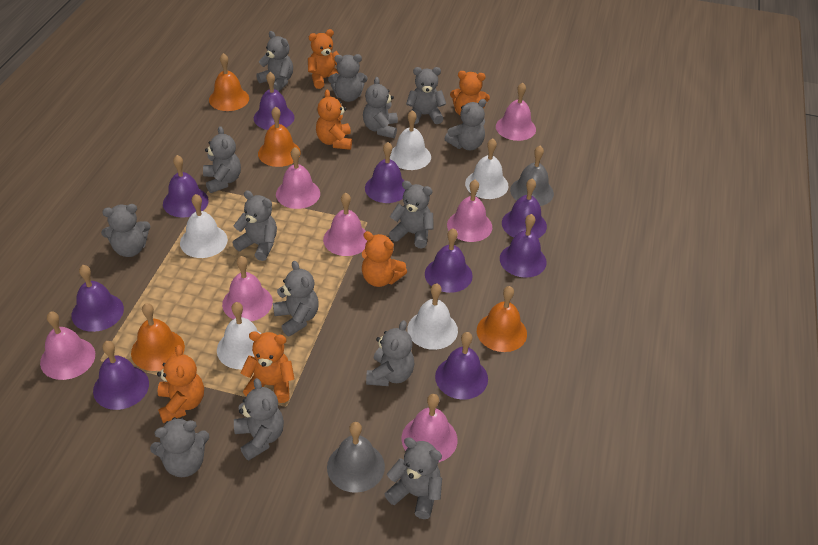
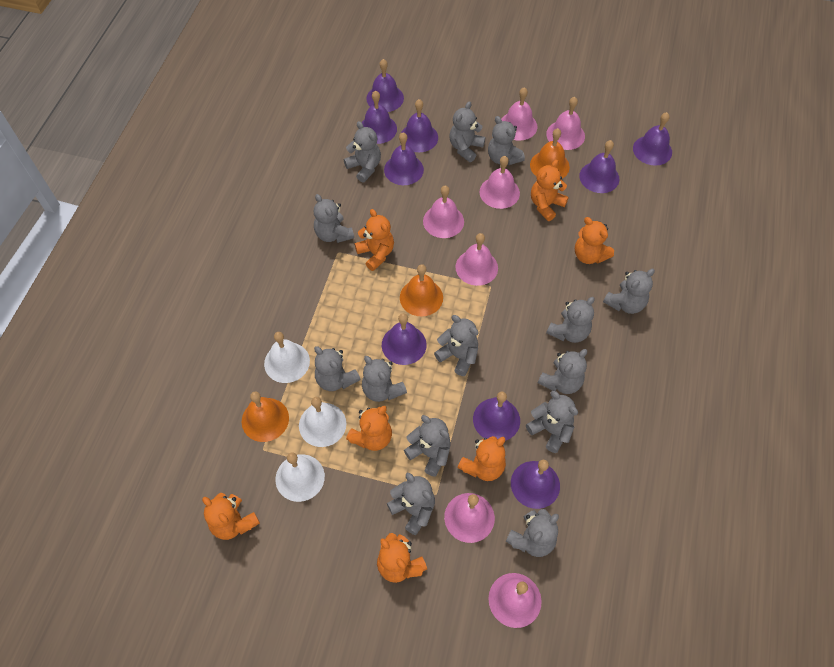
grey bell: [327,422,385,493] [510,146,554,206] = 2 -> none = 0
orange bell: [131,303,185,371] [209,53,249,111] [258,106,301,167] [477,286,527,352] = 4 -> [242,392,289,442] [400,264,443,316] [530,128,570,179] = 3
orange teddy bear: [157,345,204,423] [241,331,295,403] [308,29,339,89] [316,90,352,150] [362,231,407,287] [450,71,490,115] = 6 -> [202,493,260,540] [346,406,392,451] [355,209,394,271] [377,533,427,583] [457,436,506,481] [531,160,568,221] [575,217,614,264] = 7
white bell: [180,194,228,258] [217,302,262,369] [390,110,431,170] [407,283,458,350] [465,138,509,199] = 5 -> [264,332,310,383] [275,452,325,502] [299,397,346,447] = 3

